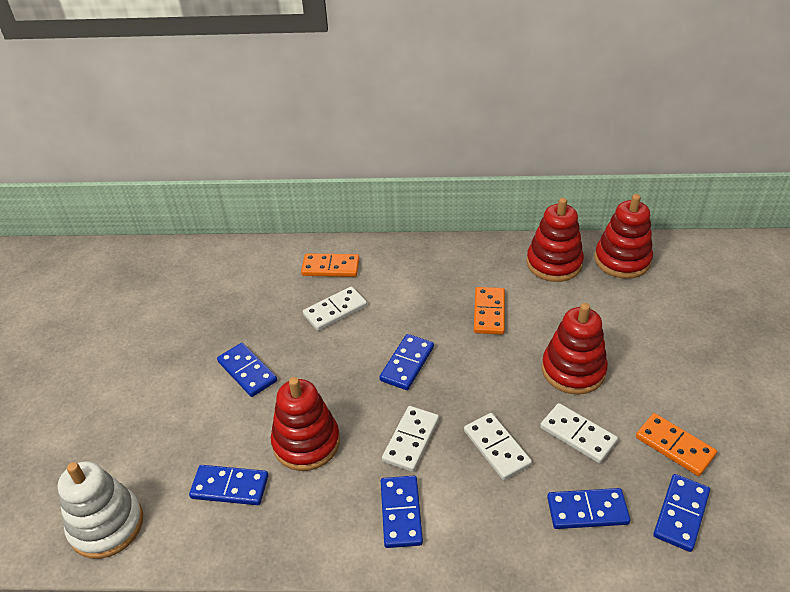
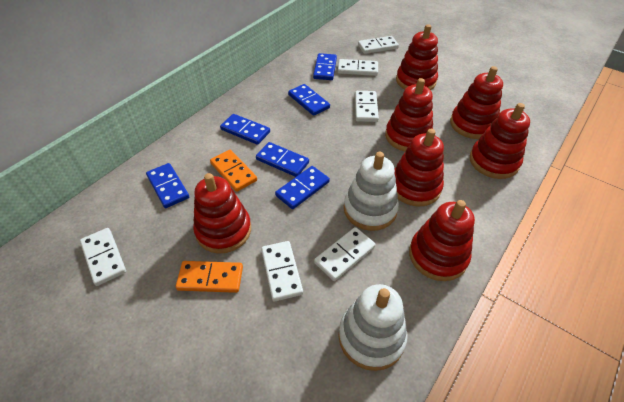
orange domino: [301,253,360,277] [474,287,505,335] [636,413,717,476] = 3 -> [176,261,243,293] [210,150,257,192] = 2
red stacking toy: [271,377,340,471] [526,198,584,282] [542,303,608,395] [594,194,653,279] = 4 -> [193,173,251,254] [385,78,433,152] [394,129,444,206] [396,24,438,90] [409,200,475,281] [450,66,503,139] [470,103,530,179] = 7
white domino: [303,286,367,331] [382,406,439,472] [464,413,532,480] [540,403,618,463] = 4 -> [80,228,126,286] [261,241,303,302] [314,227,376,281] [338,59,378,76] [355,91,379,122] [358,36,399,54] = 6
white stacking toy: [58,461,143,559] = 1 -> [338,284,408,371] [344,152,399,231] = 2

